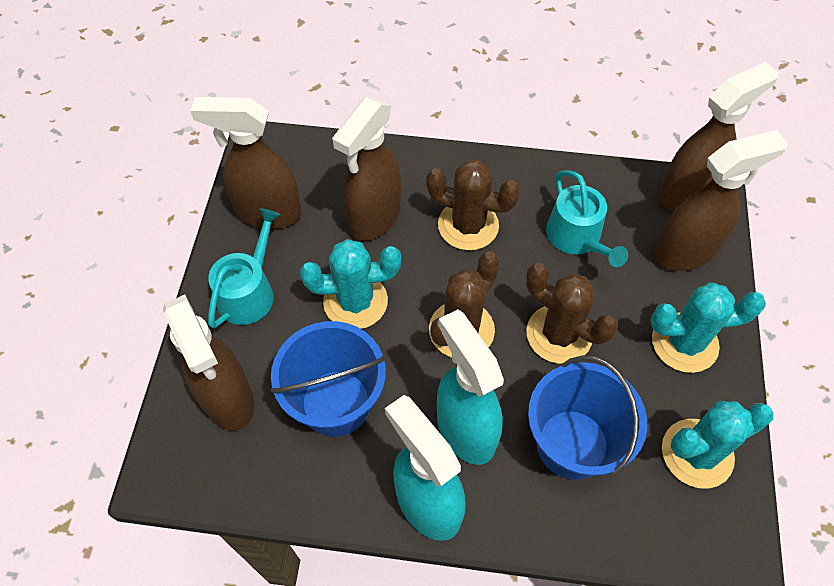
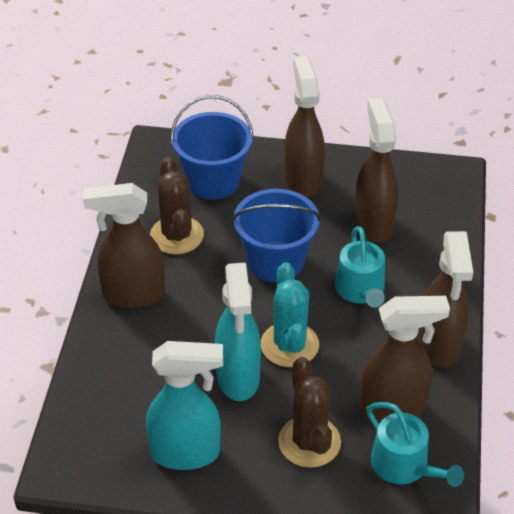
brown cactus: [426,160,521,250] [429,252,500,358] [526,263,618,364] = 3 -> [150,157,204,254] [278,357,341,468] = 2
turquoise cactus: [300,239,401,329] [651,282,766,373] [662,401,773,489] = 3 -> [261,262,319,367] = 1

